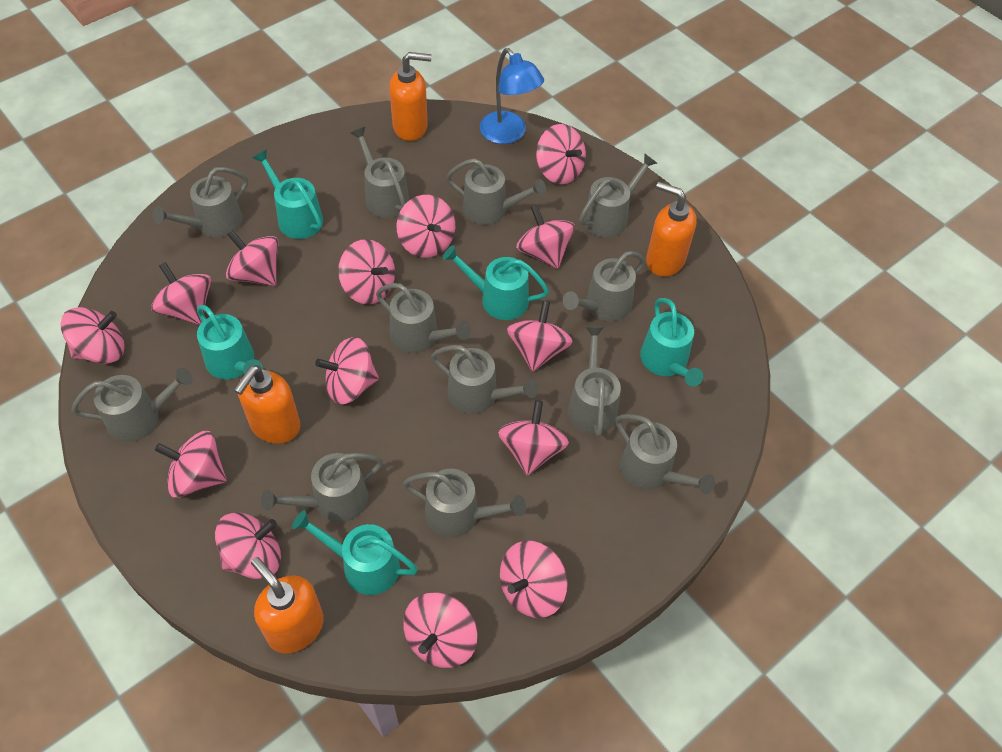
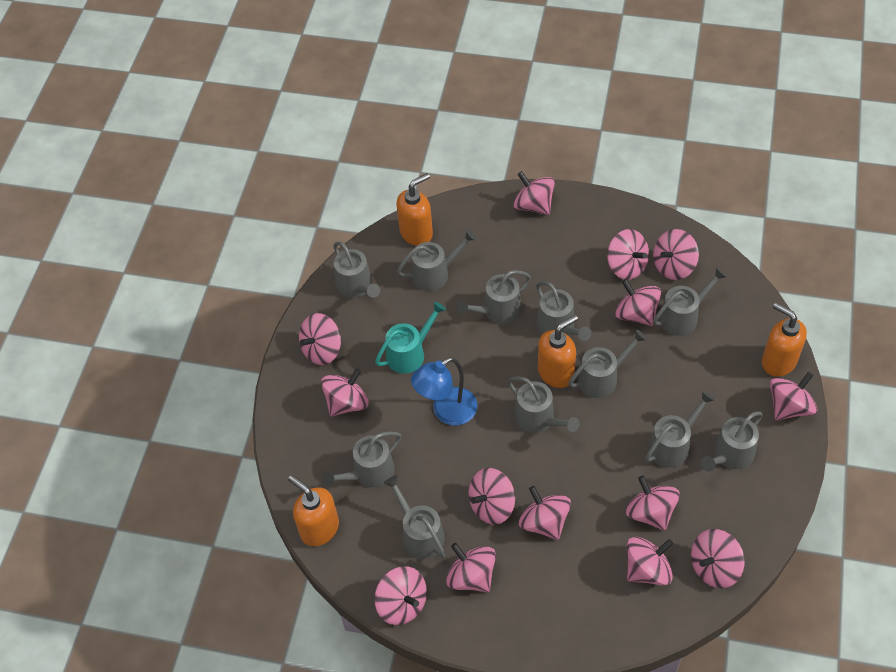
grey watering can: [72,368,193,442] [152,167,248,237] [261,453,383,522] [351,127,409,218] [376,283,471,353] [403,469,526,538] [431,345,538,414] [446,158,546,225] [563,251,645,321] [568,326,621,437] [579,153,657,238] [616,414,715,494] = 12 -> [322,432,402,487] [334,241,380,298] [384,475,446,559] [397,229,476,291] [457,270,531,324] [508,377,579,433] [536,281,591,341] [569,330,647,398] [645,391,715,468] [653,267,727,336] [701,411,763,471] = 11
turquoise watering can: [197,305,263,379] [253,150,323,239] [292,510,418,595] [442,245,549,320] [640,298,703,386] = 5 -> [375,301,446,374] = 1

